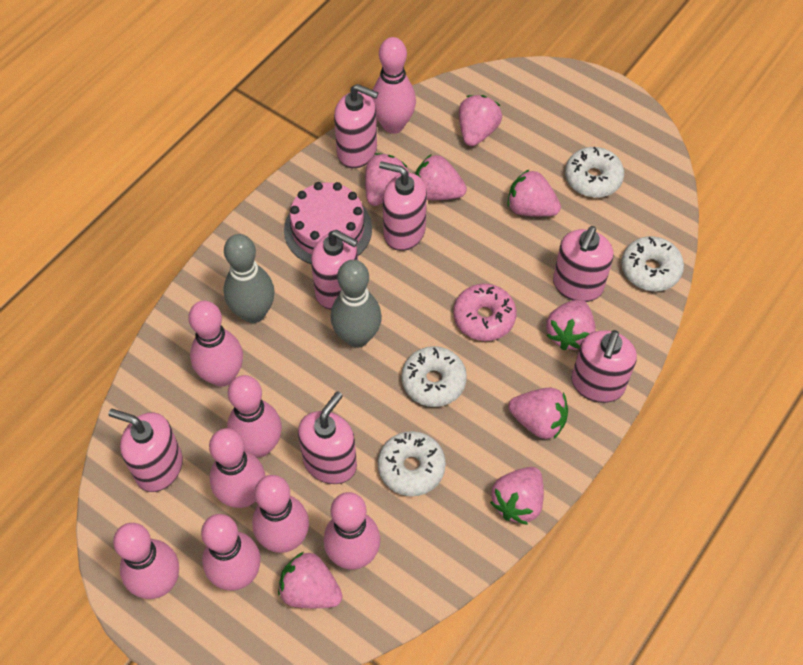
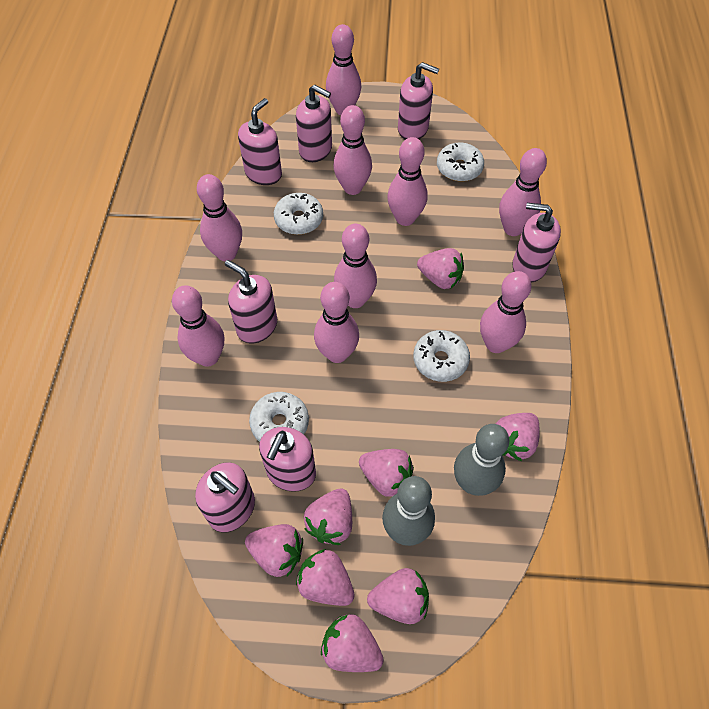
pink bowling pin: [113,523,179,599] [188,301,243,387] [201,514,260,591] [209,428,265,508] [227,375,282,457] [252,475,309,553] [324,492,380,570] [372,37,416,134] = 8 -> [172,286,224,367] [197,174,242,262] [314,282,359,363] [326,24,361,115] [333,105,372,195] [334,224,377,308] [387,137,427,226] [480,271,532,353] [499,148,547,236] = 9
pink cake: [284,182,372,264] = 1 -> none = 0
pink donut: [453,284,516,341] = 1 -> none = 0

